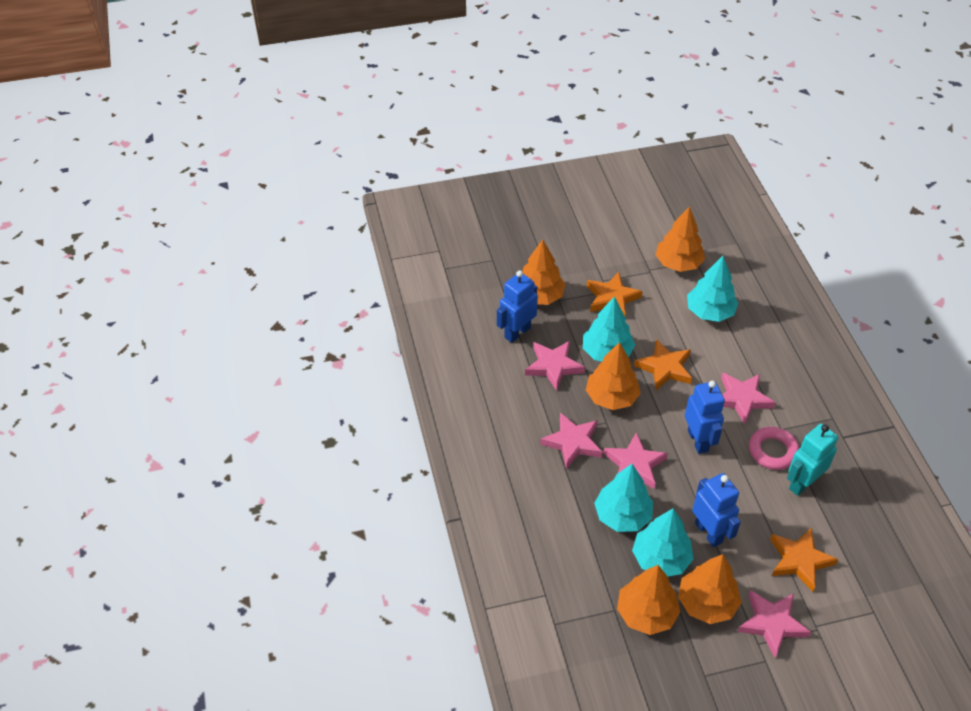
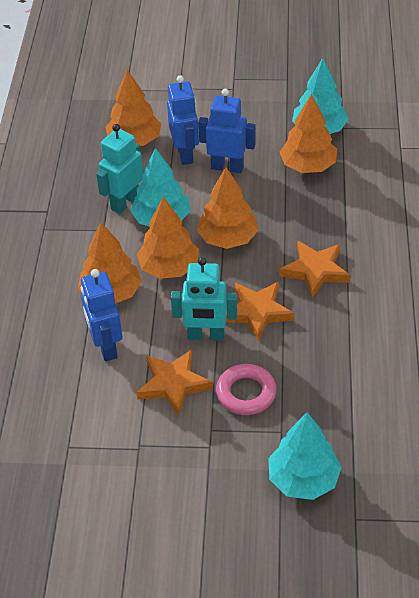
pink star: [525,341,585,391] [540,412,603,469] [603,432,668,489] [721,373,776,424] [738,590,811,658] = 5 -> none = 0
turquoise robot: [787,424,838,496] = 1 -> [96,124,143,214] [171,257,237,341] = 2
turquoise tree: [583,296,635,362] [594,464,653,532] [632,508,694,576] [687,256,738,322] = 4 -> [130,148,190,226] [268,412,342,500] [292,58,349,134] = 3

